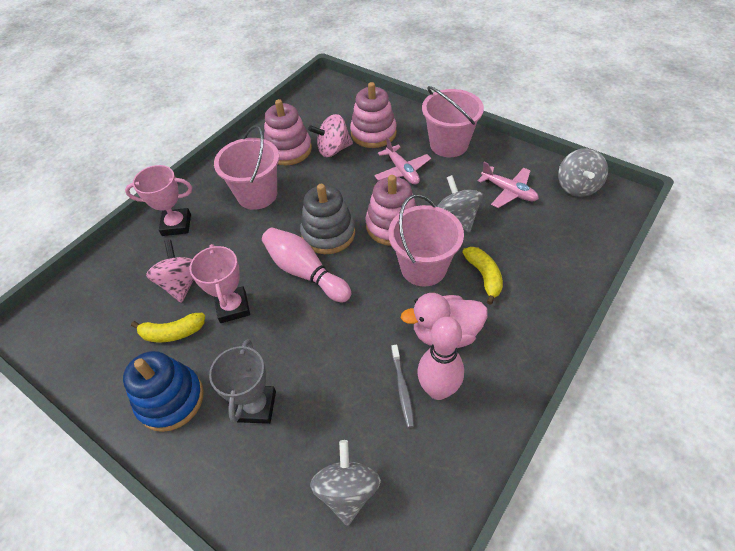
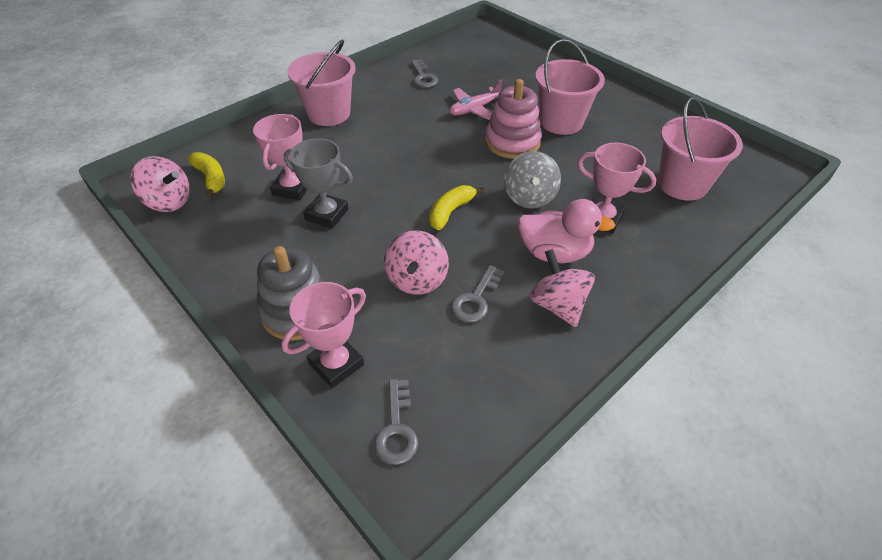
blue stacking toy: [123,351,204,432] = 1 -> none = 0
grey key: none = 0 -> [374,379,418,465] [411,59,438,88] [451,265,504,322] = 3
grey spinning top: [310,440,381,526] [437,175,483,233] [558,148,608,197] = 3 -> [504,151,561,209] = 1
grey toothbrush: [391,344,414,428] = 1 -> none = 0
pink bowling pin: [262,228,351,302] [417,317,464,400] = 2 -> none = 0
pink plane: [374,137,431,185] [478,162,539,208] = 2 -> [450,79,503,120] = 1
pink spinning top: [146,240,194,303] [308,114,353,157] = 2 -> [131,156,190,212] [384,230,449,295] [529,249,595,327] = 3
pink stacking toy: [264,99,312,165] [350,82,397,148] [365,175,417,246] = 3 -> [485,79,542,159] = 1
pink trophy: [125,165,192,236] [190,244,250,323] = 2 -> [253,114,307,200] [281,282,366,388] [577,143,656,234] = 3

